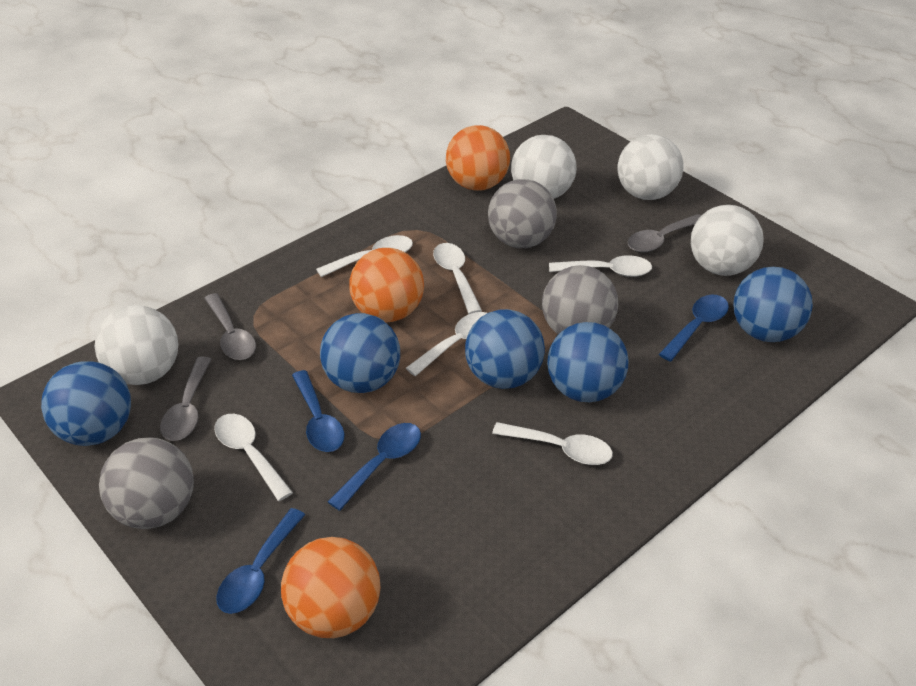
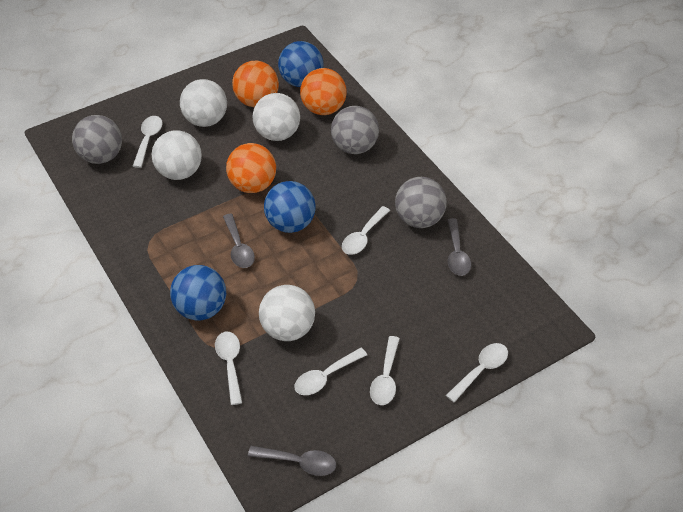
blue ball: [41,361,131,446] [320,313,400,393] [465,309,545,389] [547,322,629,402] [733,267,813,342] = 5 -> [170,265,226,320] [264,181,316,233] [278,41,324,87] = 3
blue spoon: [216,508,305,614] [292,370,344,452] [328,423,421,511] [659,295,729,362] = 4 -> none = 0

